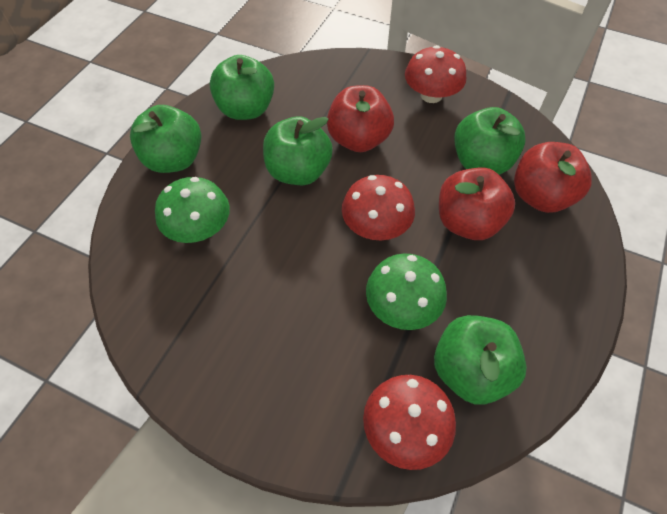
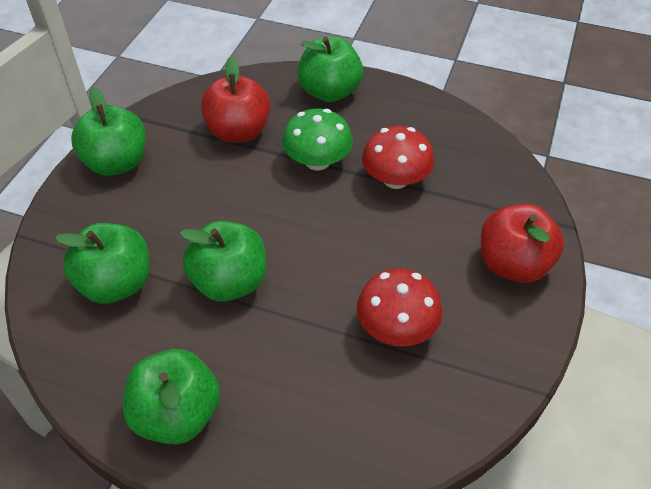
green mushroom: [155,177,230,243] [366,254,447,330] = 2 -> [282,108,353,170] = 1
red apple: [327,85,394,152] [439,167,515,240] [514,142,592,213] = 3 -> [201,56,271,143] [481,204,564,283] = 2
red mushroom: [342,175,415,240] [363,375,456,470] [405,45,466,103] = 3 -> [357,269,443,346] [362,126,434,189] = 2

